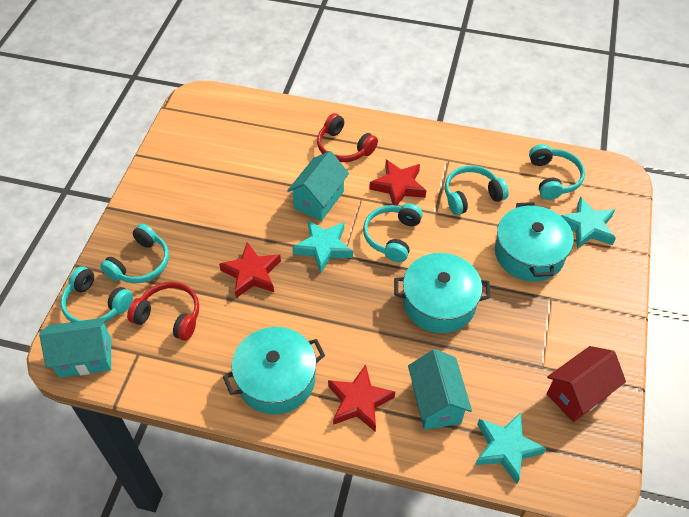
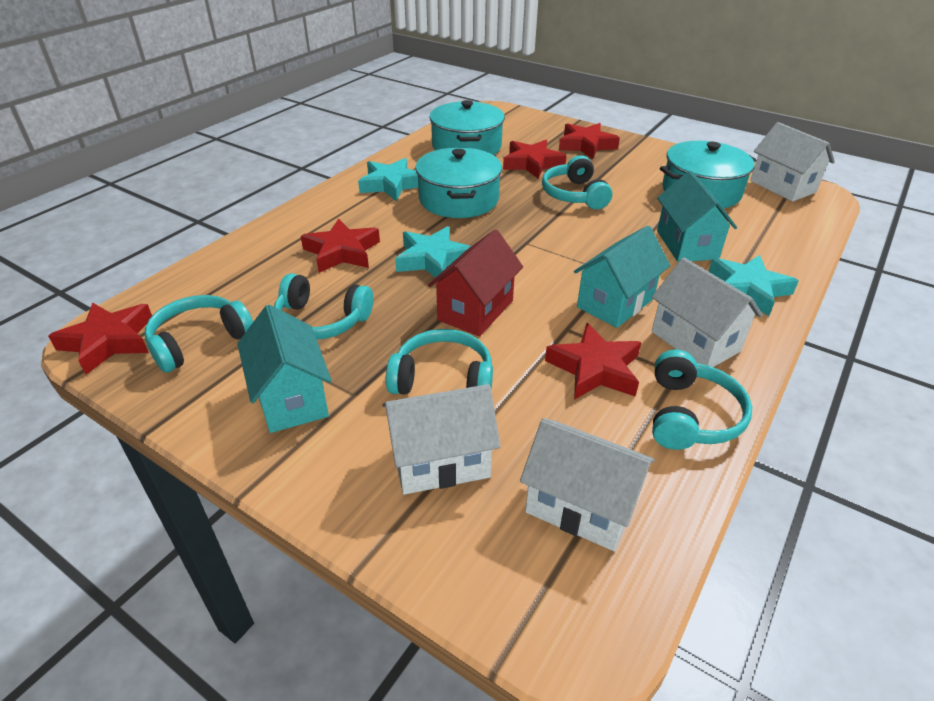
red headphones: [127,282,199,341] [317,113,378,162] = 2 -> none = 0
red star: [219,242,281,298] [328,364,395,432] [369,160,426,206] = 3 -> [48,303,152,375] [301,218,380,273] [503,140,567,179] [545,323,641,400] [559,123,620,159] = 5
white house: none = 0 -> [383,384,500,495] [520,418,655,551] [652,258,763,367] [750,122,835,202] = 4

